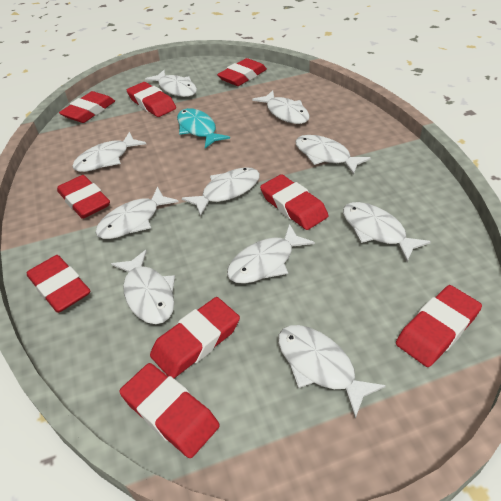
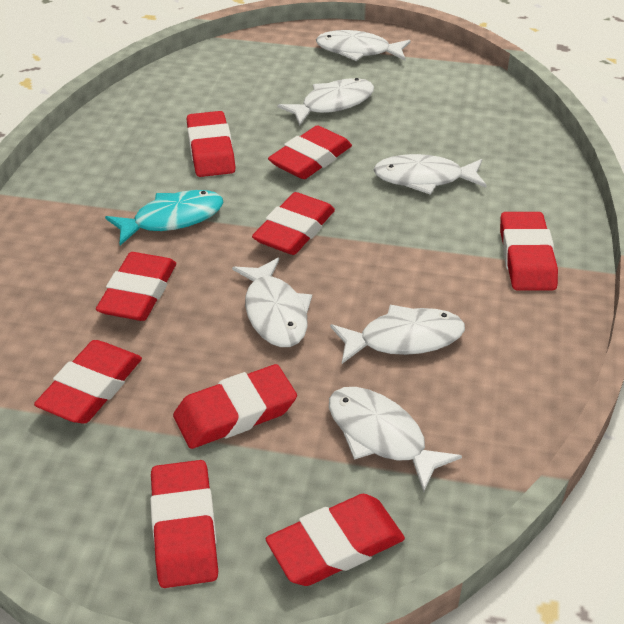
white fish: [72,132,146,172] [95,187,178,239] [111,250,175,324] [145,70,197,97] [182,167,260,216] [227,224,315,284] [252,90,310,124] [278,325,386,419] [295,135,371,175] [343,202,431,262] = 10 -> [232,258,312,347] [278,78,374,126] [316,30,411,61] [329,387,462,492] [330,305,465,364] [373,154,487,195] = 6

